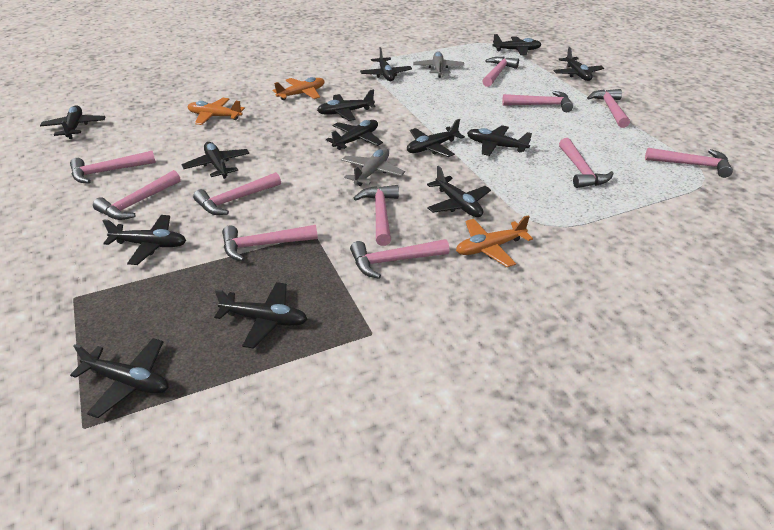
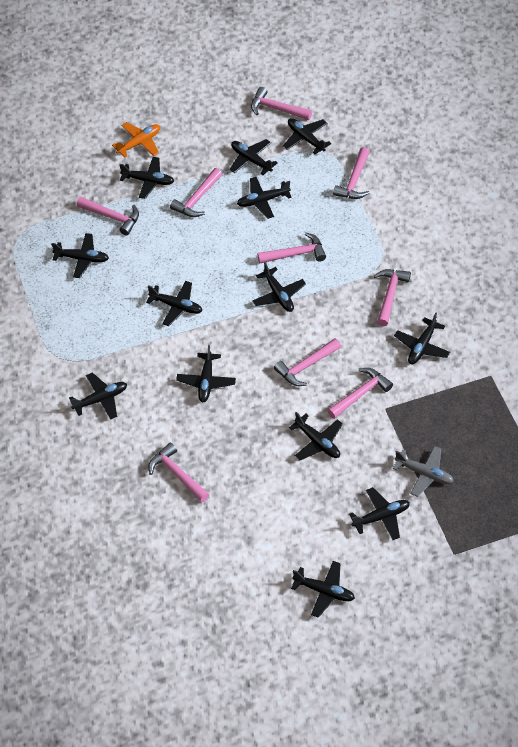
grey plane: [341,148,405,186] [413,51,464,78] = 2 -> [393,446,454,497] = 1
orange plane: [187,98,245,125] [272,77,324,100] [456,215,533,267] = 3 -> [112,122,160,157] = 1
pink hammer: [70,151,156,183] [93,170,181,220] [193,172,281,215] [222,225,318,261] [350,239,449,279] [354,185,399,246] [483,57,519,87] [502,91,573,112] [559,138,614,188] [587,89,630,128] [645,148,733,178] = 11 -> [77,197,139,235] [149,442,210,503] [170,168,222,217] [251,87,312,120] [257,232,326,264] [274,338,341,386] [327,368,393,419] [333,147,370,199] [374,269,411,326] = 9

